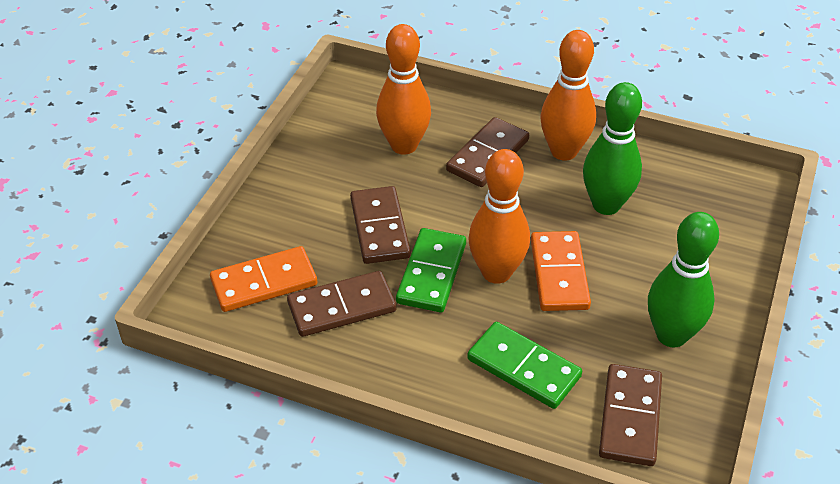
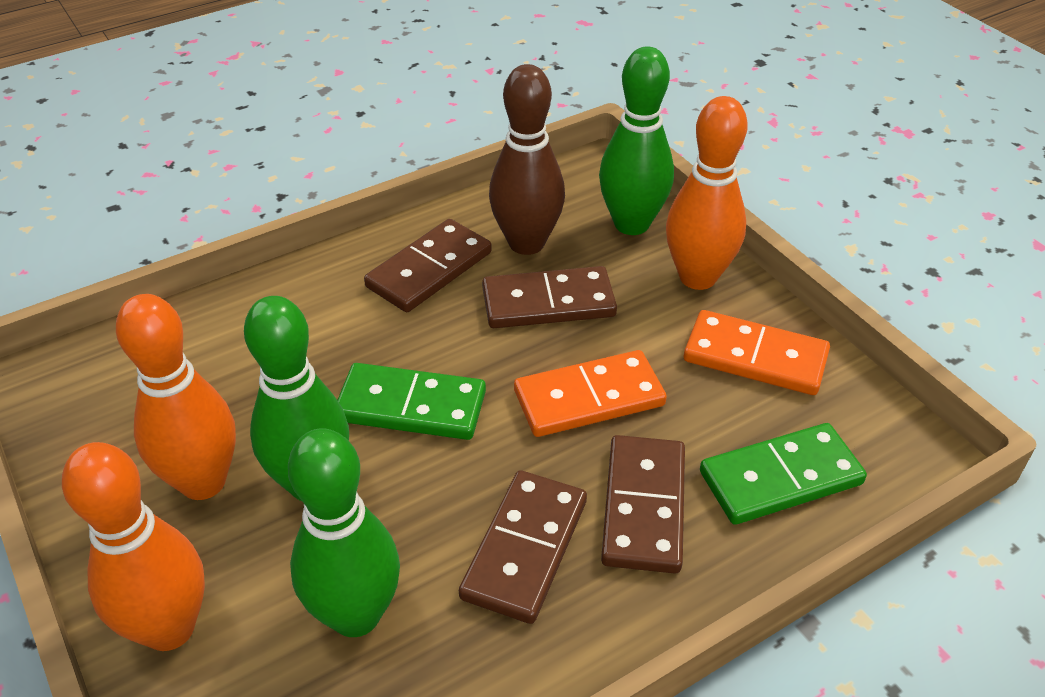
brown bowling pin: none = 0 -> [489,64,565,255] = 1
green bowling pin: [583,82,642,215] [648,212,719,347] = 2 -> [244,296,349,501] [288,428,400,637] [599,46,674,235] = 3

